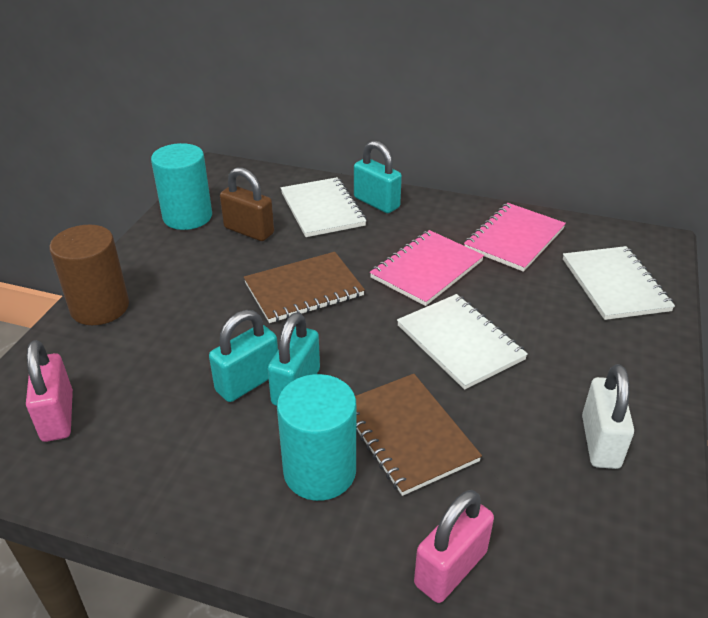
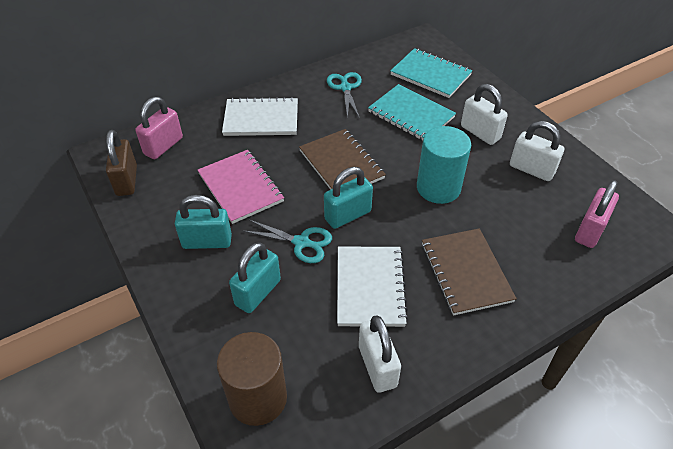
pink notebook: [370,230,484,306] [464,203,566,272] = 2 -> [198,150,284,224] = 1
turquoise cylinder: [151,143,212,230] [277,374,356,501] = 2 -> [417,126,471,204] = 1
turquoise notebook: none = 0 -> [368,84,456,141] [390,48,472,98] = 2
turquoise scissors: none = 0 -> [242,220,332,263] [327,72,362,118] = 2
white notebook: [281,177,366,237] [397,294,528,390] [563,246,675,320] = 3 -> [222,97,298,136] [337,247,408,327] = 2
white padlock: [582,364,634,469] = 1 -> [359,316,401,393] [461,84,508,145] [510,121,564,181] = 3

